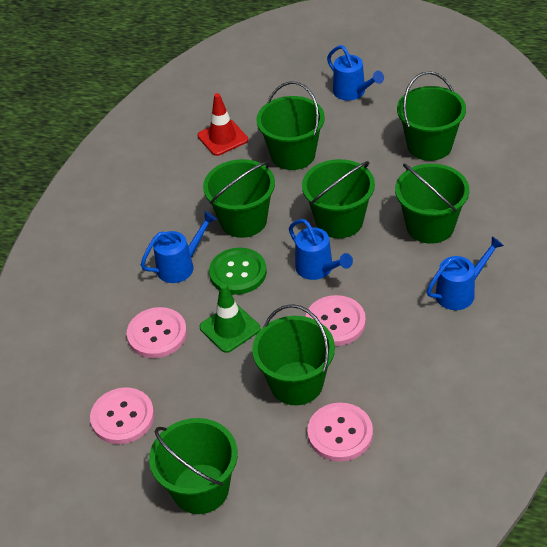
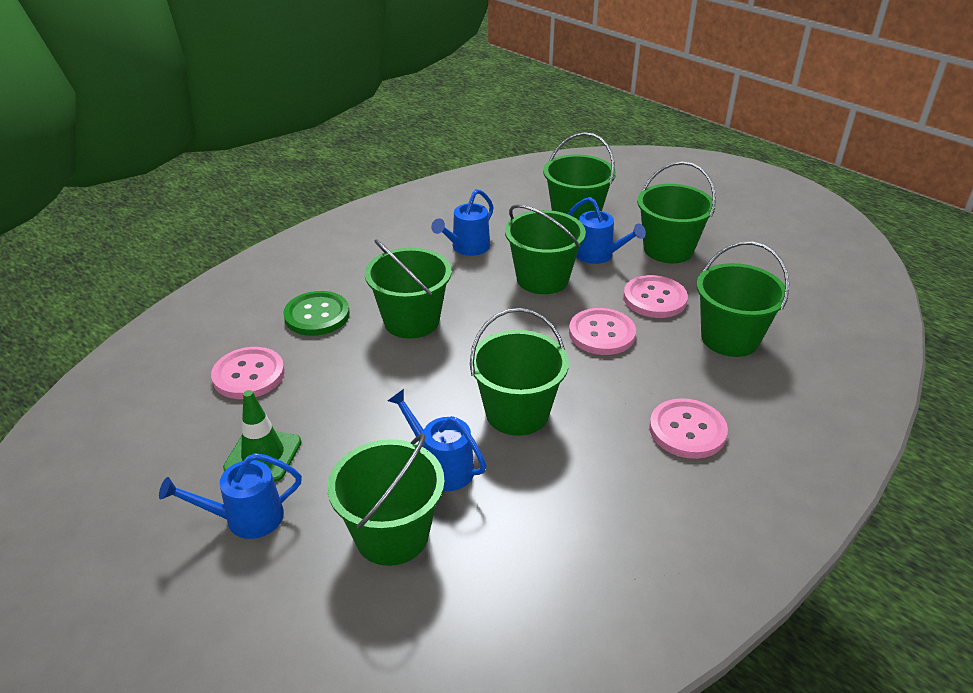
red traffic cone: [197,93,248,156] = 1 -> none = 0

